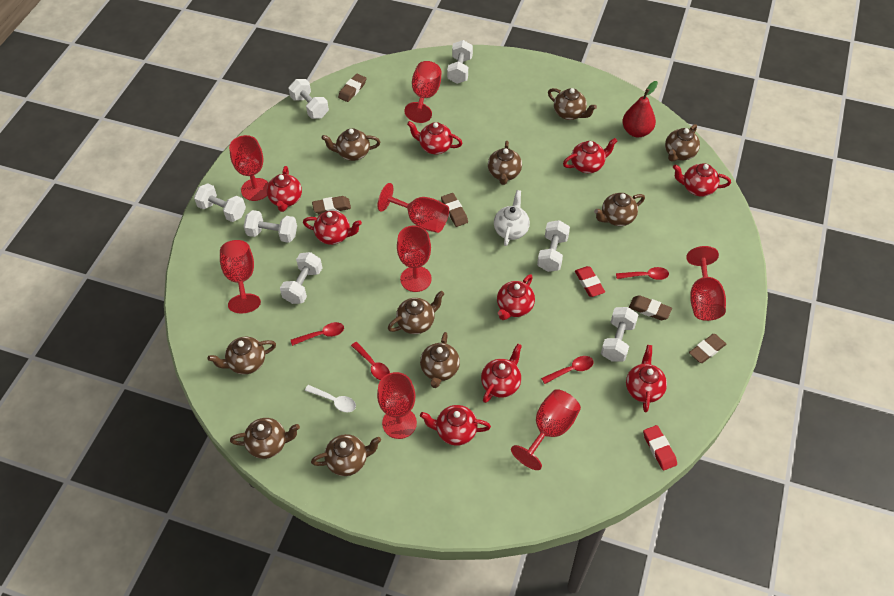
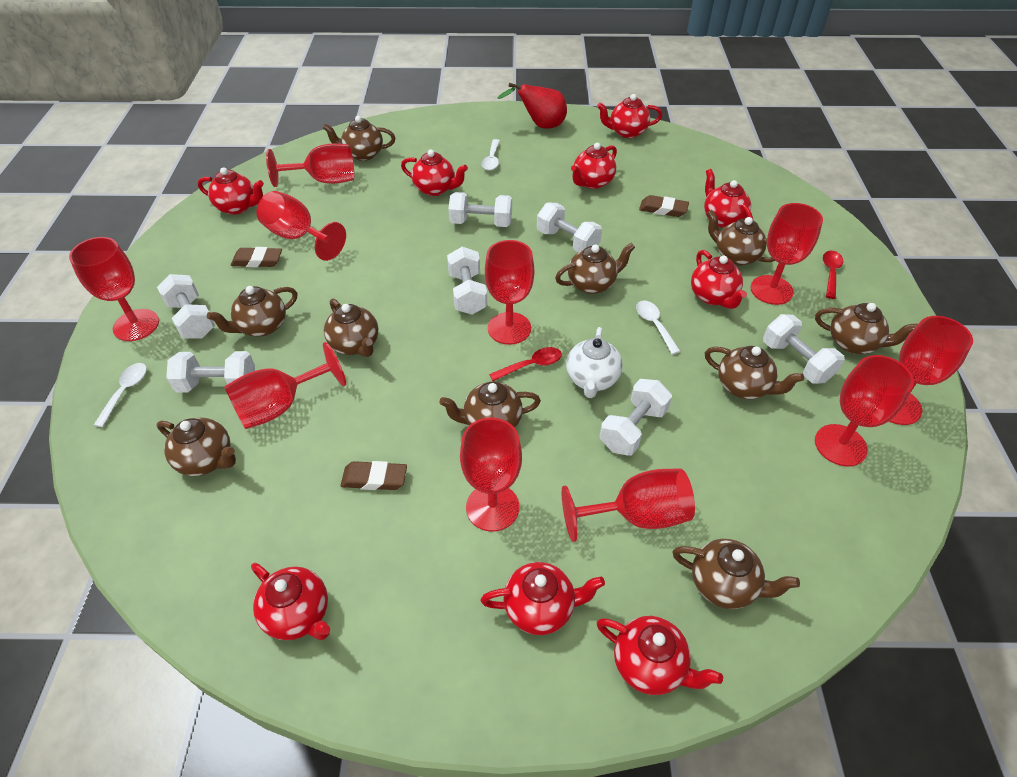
brown eraser: [312,196,351,215] [338,74,366,102] [441,193,468,227] [629,295,672,320] [689,334,726,363] = 5 -> [231,247,282,267] [341,461,407,490] [639,195,689,217] = 3
red eraser: [575,266,605,297] [643,425,677,471] = 2 -> none = 0
red goblet: [220,240,261,313] [229,135,268,201] [377,372,417,439] [378,183,449,233] [397,225,432,292] [404,61,441,123] [511,389,581,470] [686,246,726,321] = 8 -> [69,237,159,341] [224,342,346,429] [256,191,346,261] [266,144,354,187] [460,417,522,531] [485,240,534,345] [562,468,695,542] [750,203,823,305] [815,355,914,467] [889,316,973,425] = 10
red spoon: [291,322,344,346] [351,342,390,380] [541,356,594,384] [616,267,669,280] = 4 -> [489,347,562,381] [823,251,844,299] = 2
white spoon: [305,385,356,413] = 1 -> [94,363,147,427] [481,139,500,170] [636,300,681,354] = 3

